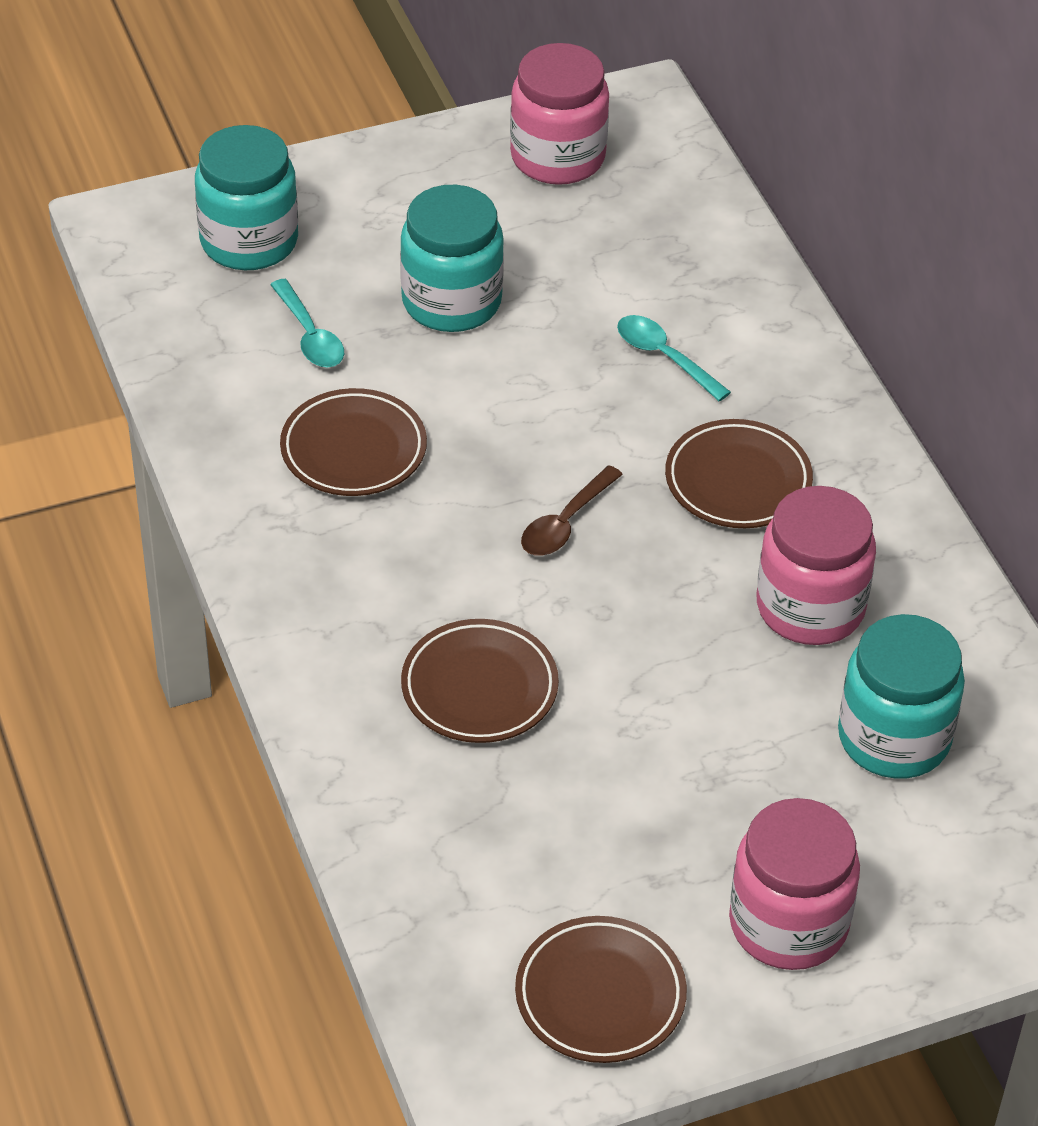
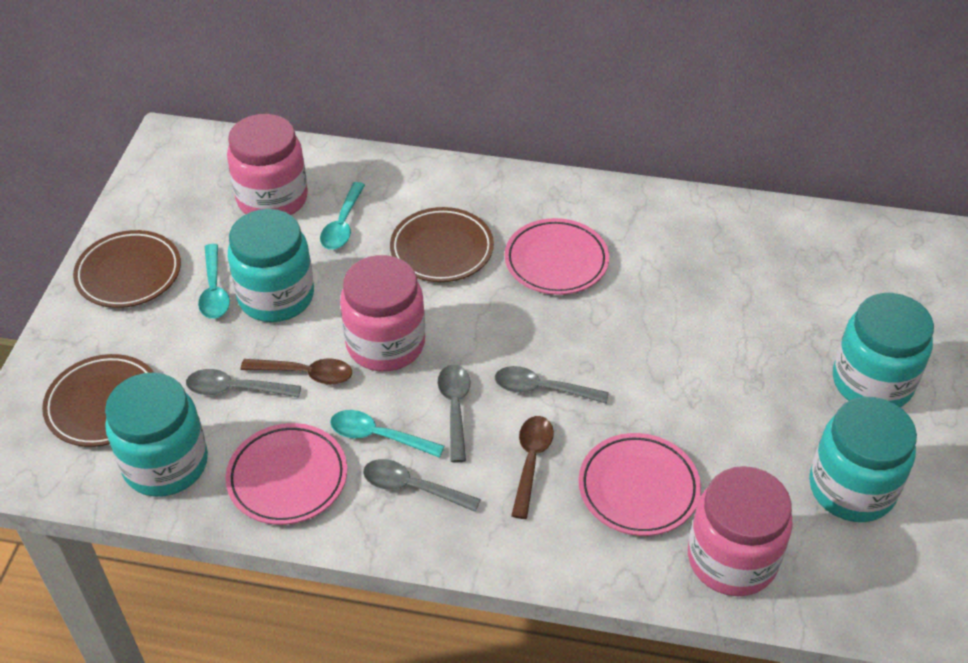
brown plate: [280,388,427,496] [401,619,559,743] [515,916,687,1063] [665,419,813,528] = 4 -> [42,354,154,447] [73,230,181,308] [390,207,494,282] = 3
brown spoon: [521,465,623,556] = 1 -> [241,358,352,385] [511,416,554,519] = 2
grey spoon: none = 0 -> [186,369,301,398] [363,459,481,512] [438,365,471,463] [495,366,609,404] = 4
pink plate: none = 0 -> [225,423,347,525] [505,218,609,295] [579,433,701,536] = 3
turquoise jar: [195,125,298,270] [400,185,504,332] [838,614,965,778] = 3 -> [105,372,208,497] [228,209,314,322] [809,397,917,522] [833,293,934,407] = 4
turquoise spoon: [270,279,344,368] [617,315,731,401] = 2 -> [198,244,230,319] [320,182,365,250] [330,410,444,458] = 3

